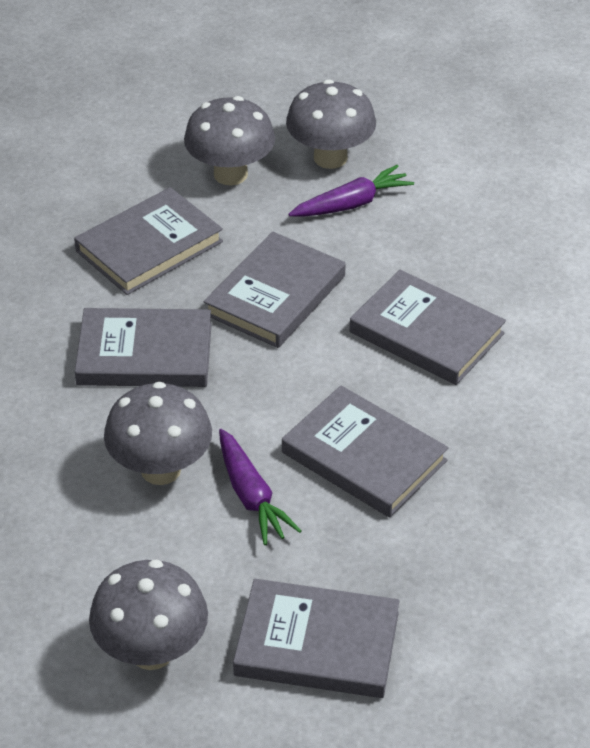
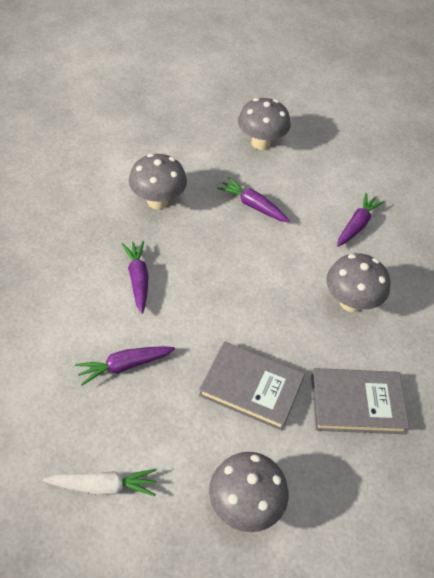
grey book: [74,187,223,295] [75,308,212,387] [204,232,346,348] [233,579,399,698] [282,385,449,518] [350,270,506,385] = 6 -> [199,341,305,431] [311,368,409,434] = 2
purple carrot: [219,429,302,545] [289,165,414,217] = 2 -> [75,346,175,386] [122,241,149,314] [217,177,290,222] [337,193,384,247] = 4
white carrot: none = 0 -> [43,469,157,496] = 1

